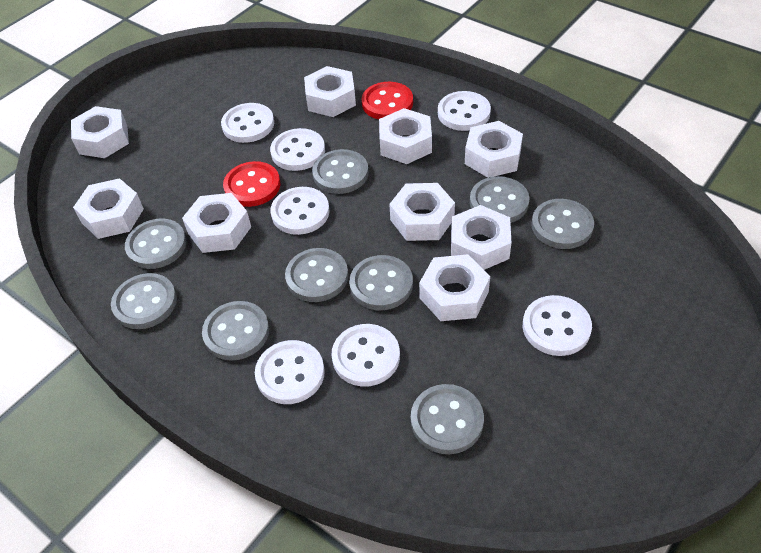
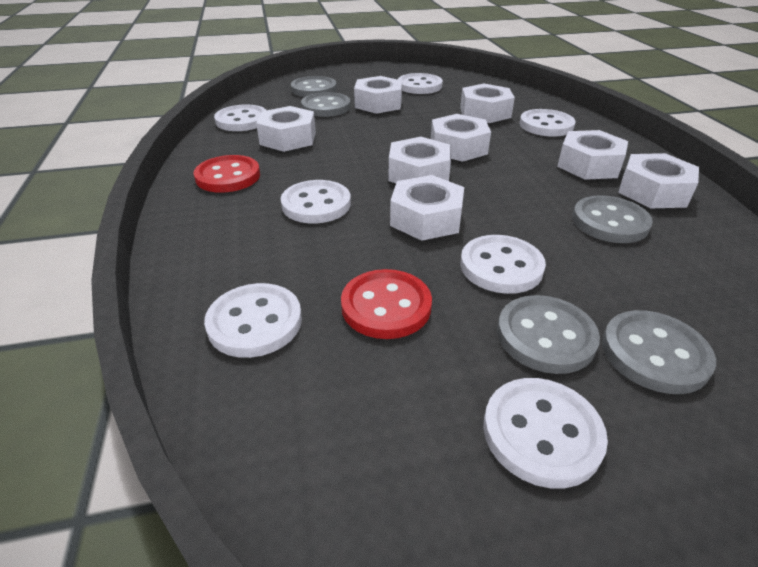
grey button: [111,273,177,329] [125,218,187,269] [202,301,269,361] [285,248,348,302] [312,149,369,194] [349,255,413,310] [411,384,484,454] [470,176,529,223] [531,199,594,249] = 9 -> [291,76,337,97] [301,92,351,117] [497,295,600,374] [572,195,653,243] [602,310,716,394] = 5
white nut: [71,106,129,158] [73,178,144,239] [182,193,251,253] [304,66,356,117] [379,108,432,164] [389,183,455,241] [419,254,490,321] [451,205,511,270] [465,121,523,178] = 9 -> [256,106,316,152] [354,76,402,114] [388,137,451,183] [390,175,464,241] [431,114,491,162] [460,84,515,123] [557,130,628,180] [618,153,699,208] = 8

